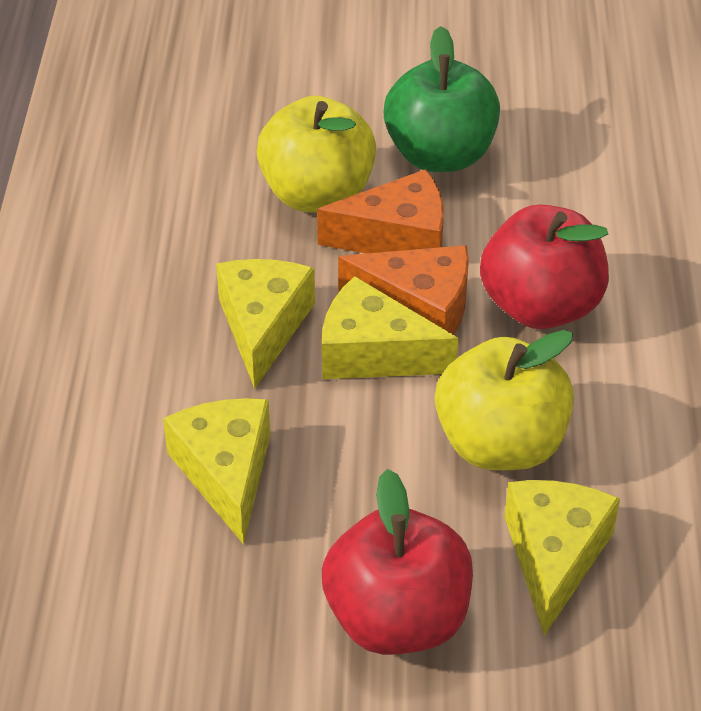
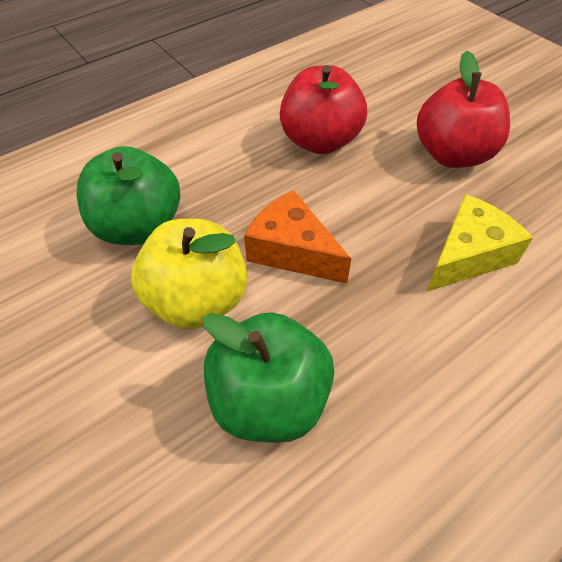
green apple: [383,26,500,172] = 1 -> [77,146,180,245] [202,312,334,443] = 2
orange cheese: [317,169,444,254] [338,245,469,335] = 2 -> [244,190,351,284] = 1
yellow apple: [256,96,376,213] [435,330,574,470] = 2 -> [131,219,248,329] = 1
yellow cheese: [163,398,270,545] [216,259,315,389] [322,276,458,379] [505,480,620,636] = 4 -> [426,194,533,292] = 1

